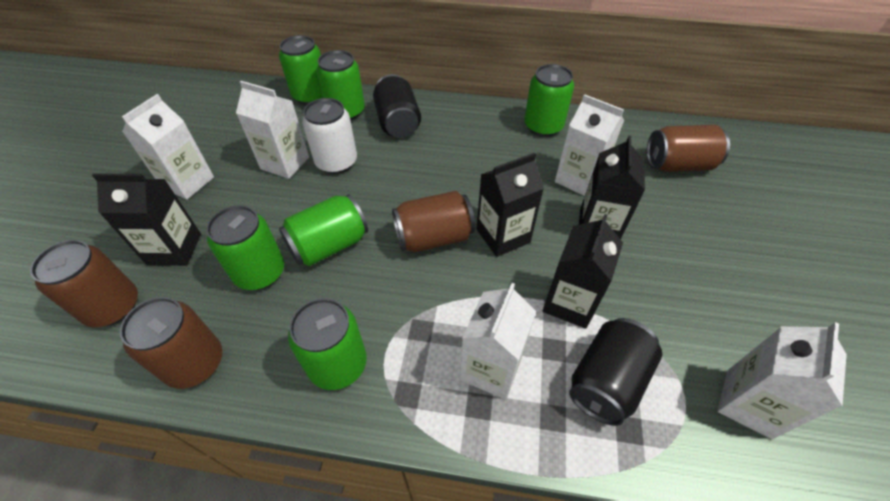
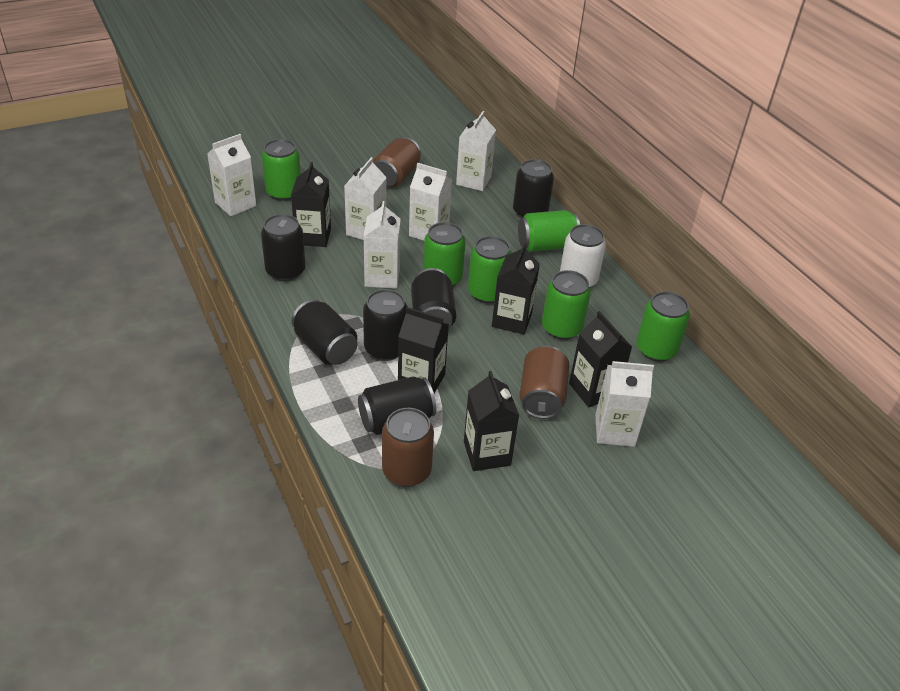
black can: [373,74,421,138] [569,318,662,426] = 2 -> [261,214,306,281] [292,299,358,365] [358,376,436,435] [363,289,408,361] [411,268,456,329] [513,159,554,218] = 6
black carton: [92,173,201,266] [477,153,544,257] [543,214,623,329] [579,136,645,239] = 4 -> [291,162,331,247] [398,307,449,393] [464,371,519,471] [492,243,540,334] [569,311,632,407] = 5
brown can: [30,240,138,327] [120,297,222,389] [392,191,475,252] [647,125,730,172] = 4 -> [373,137,421,187] [382,408,434,487] [519,346,569,419] = 3
white carton: [122,94,214,200] [236,81,309,179] [460,283,536,399] [555,94,624,196] [717,322,847,439] = 5 -> [207,134,256,216] [344,157,387,240] [364,201,401,289] [409,163,452,241] [456,111,496,191] [595,361,654,447] = 6

